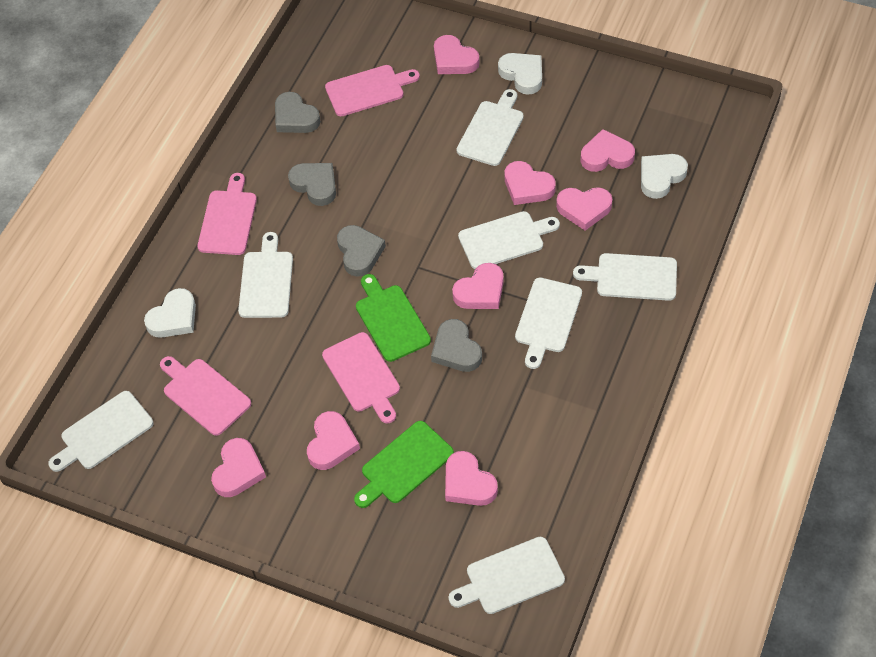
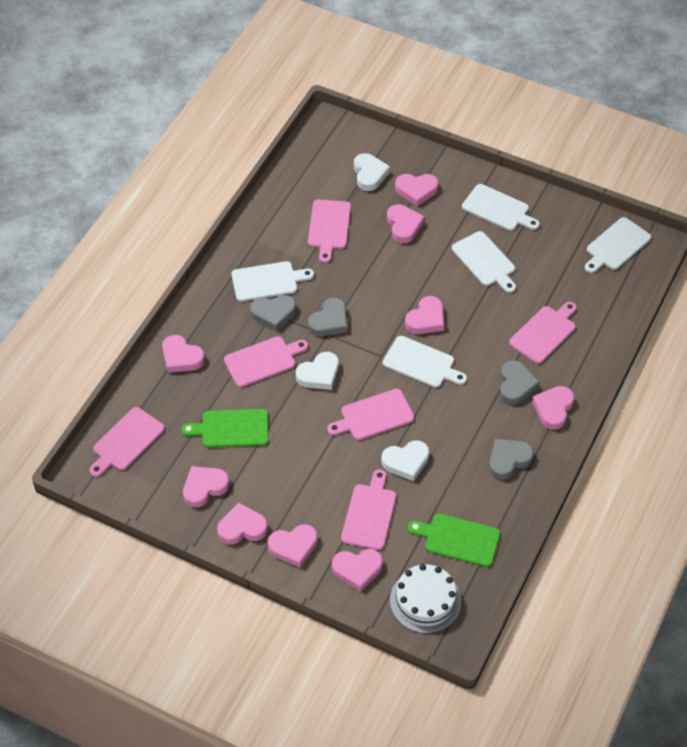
pink cutting board: [160,356,251,436] [197,173,257,255] [322,332,400,423] [325,65,420,116] = 4 -> [89,407,165,477] [224,336,308,387] [308,199,351,263] [327,389,414,440] [341,469,396,550] [509,302,577,364] = 6
pink heart: [211,438,266,497] [307,411,360,470] [434,35,480,74] [445,451,498,506] [452,263,504,309] [505,161,556,205] [556,187,612,231] [580,129,635,172] = 8 -> [162,335,205,373] [183,466,229,507] [217,502,268,545] [268,524,318,567] [332,549,383,592] [387,204,425,243] [395,174,439,206] [405,296,444,334] [532,386,574,430] = 9
white cake: none = 0 -> [390,564,462,634] = 1
white cutting board: [48,391,153,472] [238,232,293,318] [448,537,565,614] [456,89,524,166] [458,211,560,269] [515,277,582,369] [573,253,677,301] = 7 -> [231,261,314,301] [383,336,467,388] [452,231,516,293] [462,184,540,231] [585,217,651,273] = 5

